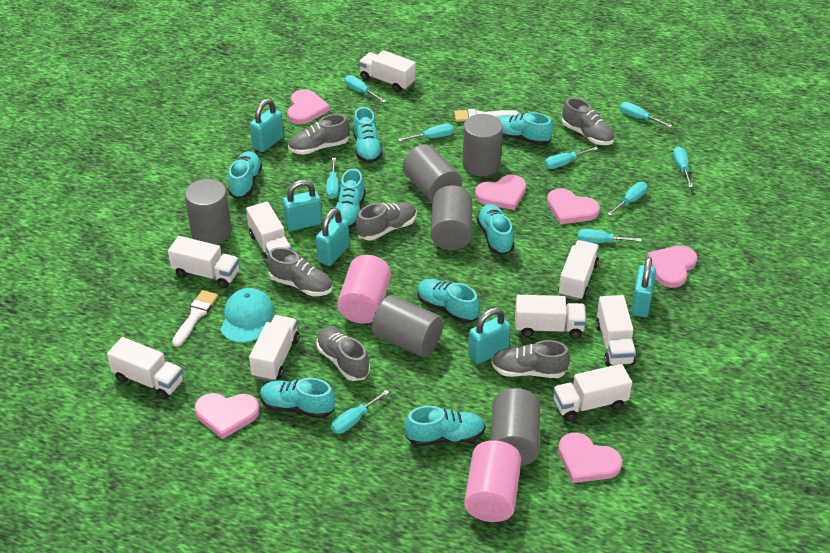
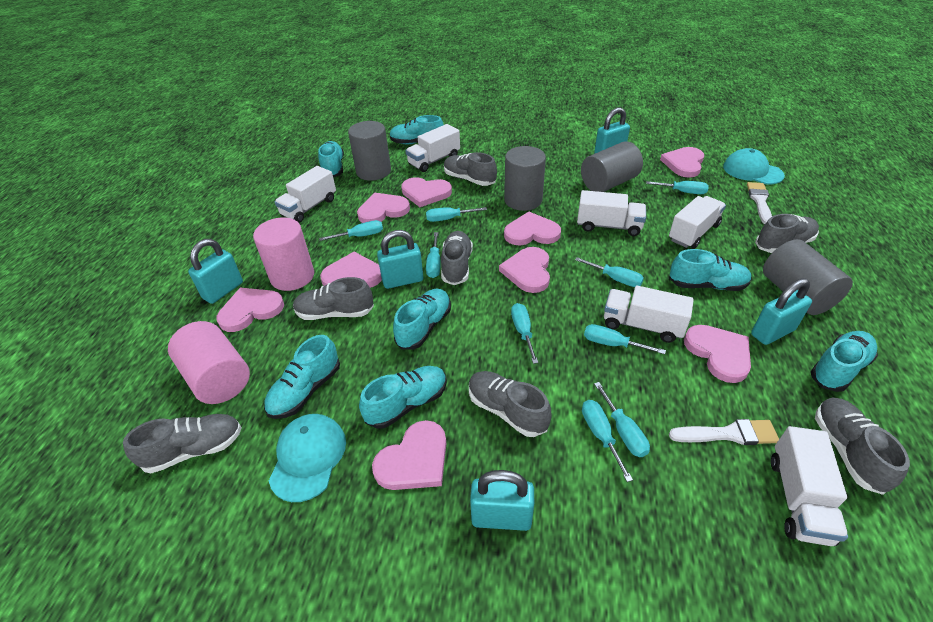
grey cylinder: [185,179,232,244] [372,295,444,357] [403,144,462,202] [431,185,472,250] [462,114,503,176] [491,388,540,466] = 6 -> [348,121,391,181] [504,146,546,211] [581,141,643,192] [763,239,853,315] = 4
grey shoe: [267,247,332,296] [288,114,350,155] [316,327,370,381] [356,202,417,240] [491,340,570,378] [562,98,615,145] = 6 -> [123,414,242,473] [293,277,374,320] [441,231,473,285] [444,152,497,186] [469,371,552,437] [755,214,819,253] [815,397,910,495] = 7
pink heart: [195,393,260,439] [287,89,330,125] [475,175,526,210] [547,188,600,224] [558,432,622,483] [646,245,697,288] = 6 -> [216,288,284,332] [320,252,382,288] [357,192,410,223] [372,420,446,490] [401,177,452,207] [499,247,550,293] [504,212,561,245] [660,147,704,178] [684,325,751,383] = 9
turquoise cap: [220,288,274,343] = 1 -> [269,414,346,502] [723,148,785,184] = 2
turquoise shoe: [228,151,262,199] [260,378,335,418] [332,169,365,229] [353,107,383,163] [405,406,485,446] [417,279,479,323] [477,204,514,255] [497,112,553,145] = 8 -> [264,335,340,419] [318,141,344,178] [359,366,447,429] [390,115,444,144] [393,289,451,350] [669,249,752,291] [810,331,878,392] = 7
white truck: [107,337,183,400] [168,236,239,288] [246,201,292,266] [249,315,299,381] [359,50,416,92] [515,295,586,339] [553,364,632,421] [558,240,599,301] [596,295,636,366] = 9 -> [274,166,336,223] [405,124,460,172] [577,190,646,236] [604,285,694,343] [669,196,726,249] [771,426,848,546] = 6

